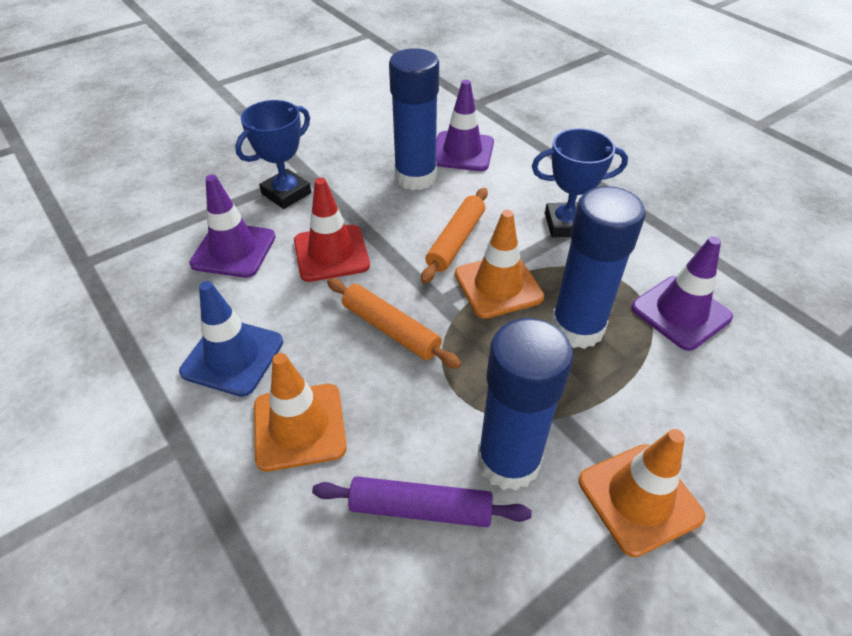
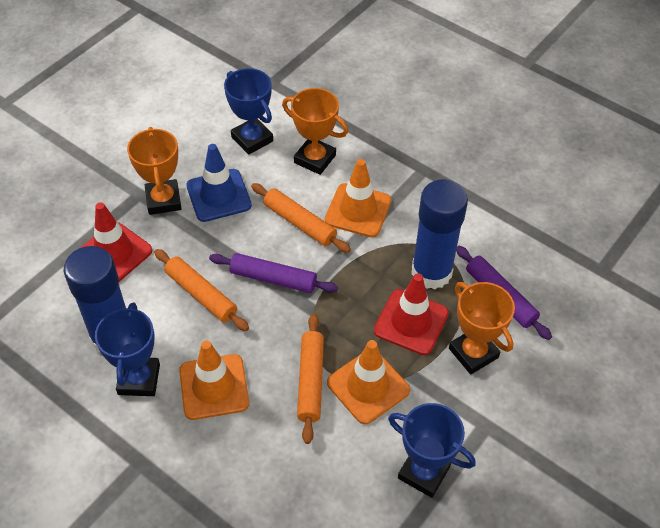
blue glue stick: [389,48,439,190] [478,318,573,490] [551,186,646,349] = 3 -> [64,246,126,353] [411,179,468,289] = 2
blue trophy: [235,100,311,209] [532,128,628,237] = 2 -> [95,303,160,396] [224,68,273,155] [388,403,476,498] = 3
orange rolling pin: [327,278,461,369] [421,188,488,284] = 2 -> [154,249,249,331] [251,183,351,253] [297,314,324,444] = 3
orange trophy: none = 0 -> [127,127,181,215] [282,88,348,175] [449,282,515,374] = 3
purple rolling pin: [312,476,532,527] = 1 -> [209,253,338,293] [456,246,552,340] = 2
purple traffic cone: [189,175,276,278] [436,80,494,171] [631,236,733,351] = 3 -> none = 0
red traffic cone: [294,178,370,282] = 1 -> [80,202,152,282] [374,273,449,355] = 2

